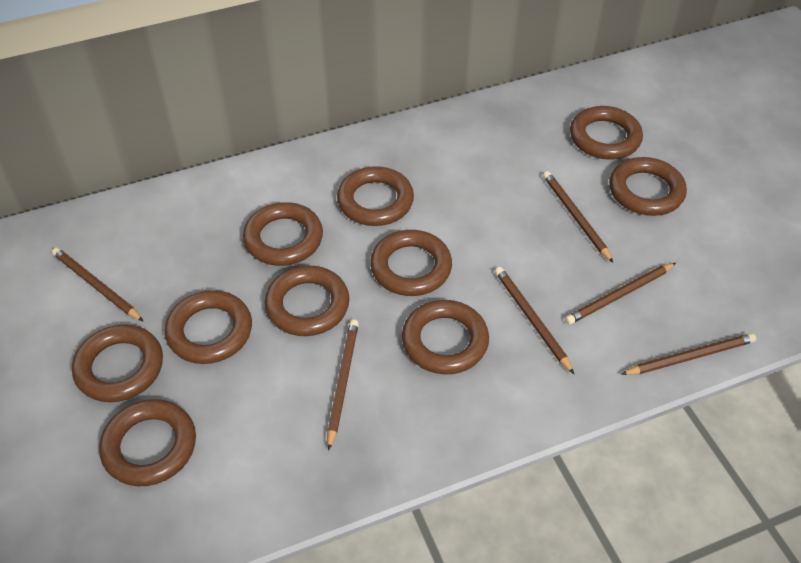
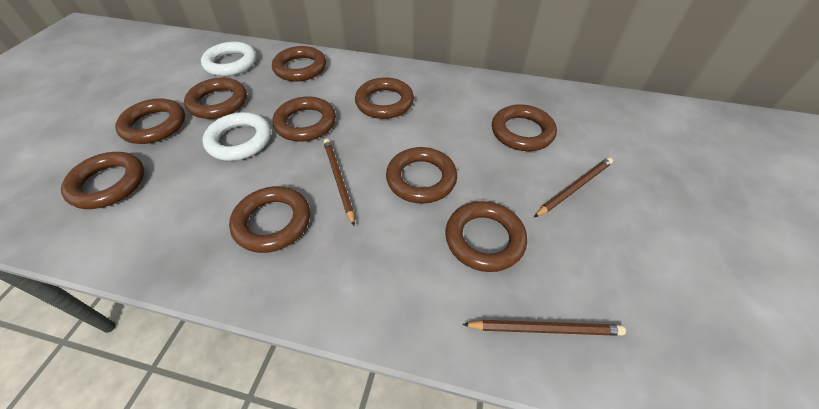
brown pencil: [52,248,144,322] [327,320,359,451] [495,267,574,374] [543,171,613,263] [565,263,676,324] [621,333,756,375] = 6 -> [323,139,355,226] [462,320,626,336] [534,157,613,217] = 3
white ring: none = 0 -> [201,42,256,76] [202,112,271,161] = 2

